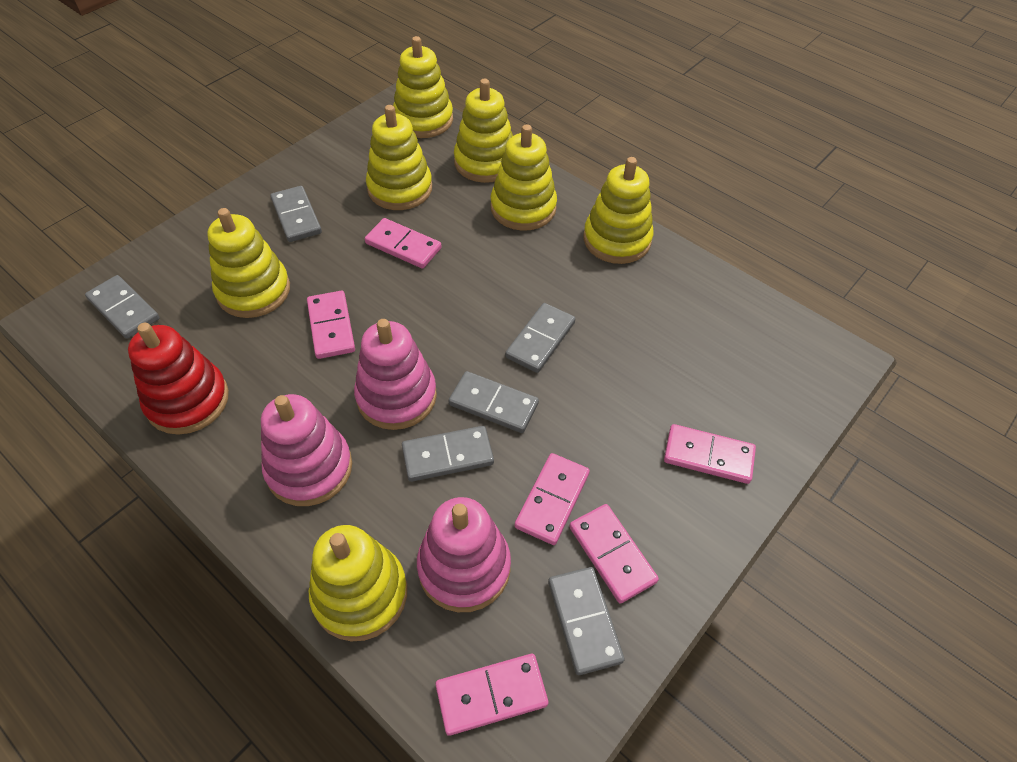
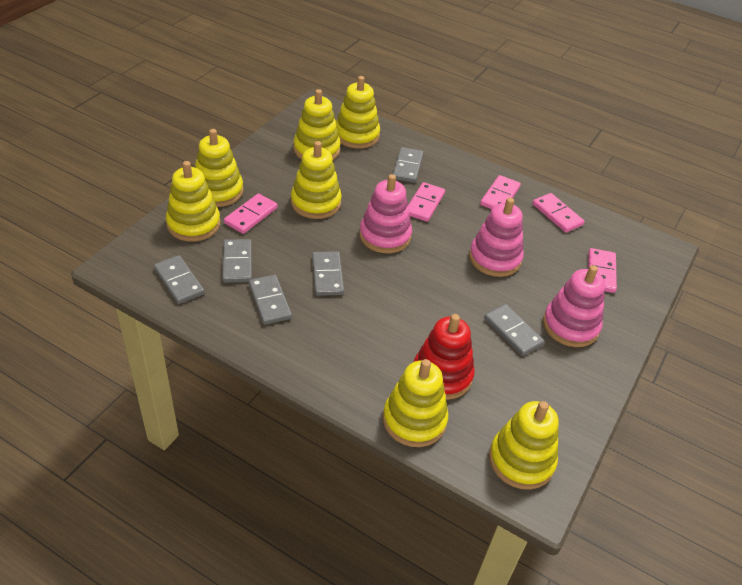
pink domino: [307,291,355,359] [365,218,442,269] [435,654,548,736] [515,453,590,545] [569,504,659,604] [664,424,756,484] = 6 -> [224,193,278,234] [408,182,445,222] [480,175,521,209] [532,193,584,233] [588,248,617,293] = 5

